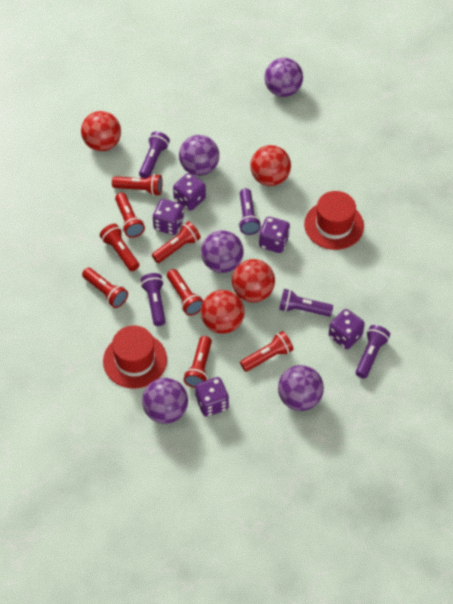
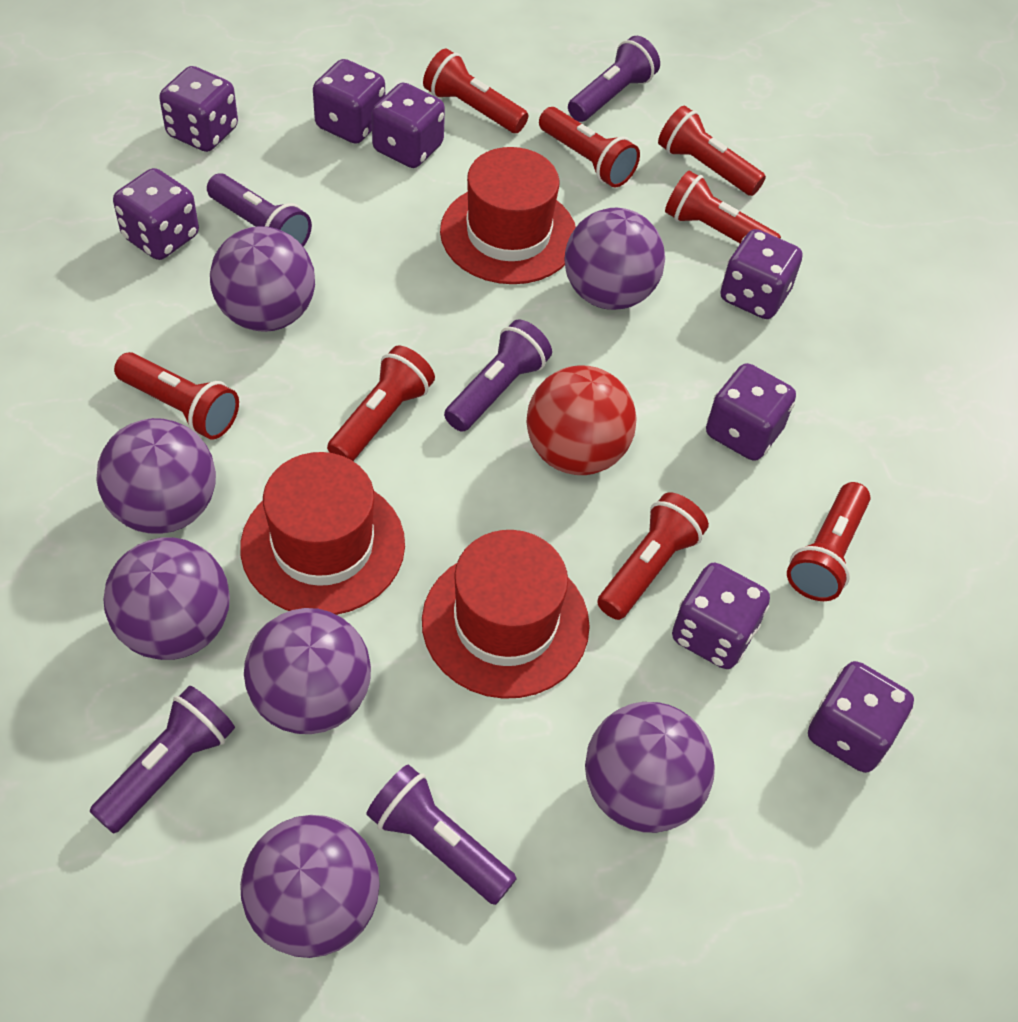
purple ball: [142,378,188,424] [179,135,219,176] [201,230,244,273] [264,58,303,97] [278,365,324,411] = 5 -> [96,418,216,534] [103,537,230,660] [210,226,315,332] [240,815,380,958] [244,608,371,734] [564,208,665,310] [585,702,715,833] = 7
purple dice: [153,199,184,235] [173,173,206,211] [195,377,229,416] [259,217,290,253] [329,309,365,349] = 5 -> [113,168,199,260] [159,66,238,152] [313,59,385,144] [372,82,445,168] [672,562,770,669] [706,363,796,461] [720,229,802,319] [808,661,914,773] = 8
red ball: [81,111,121,151] [201,290,245,334] [232,259,275,302] [250,145,291,186] = 4 -> [527,366,637,475] = 1
red hat: [103,325,167,389] [304,191,364,250] = 2 -> [240,452,405,615] [422,530,590,699] [440,147,576,284] = 3

